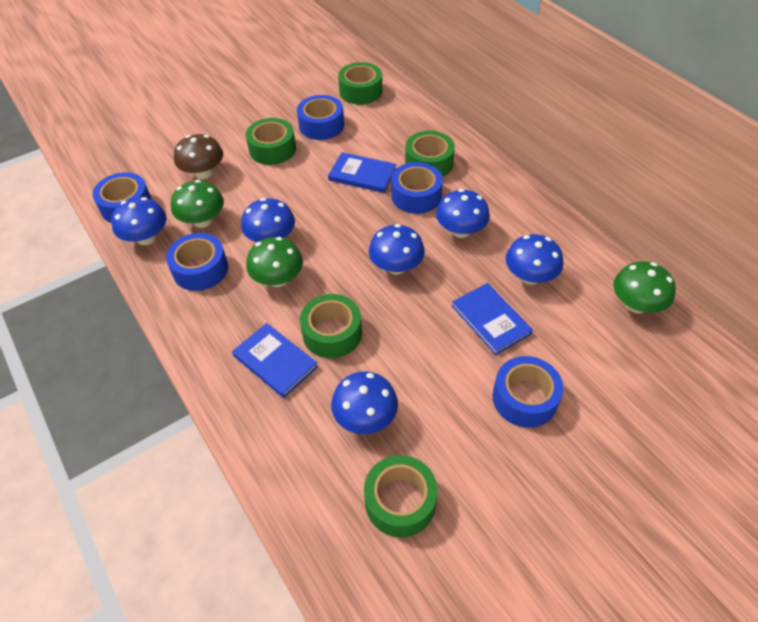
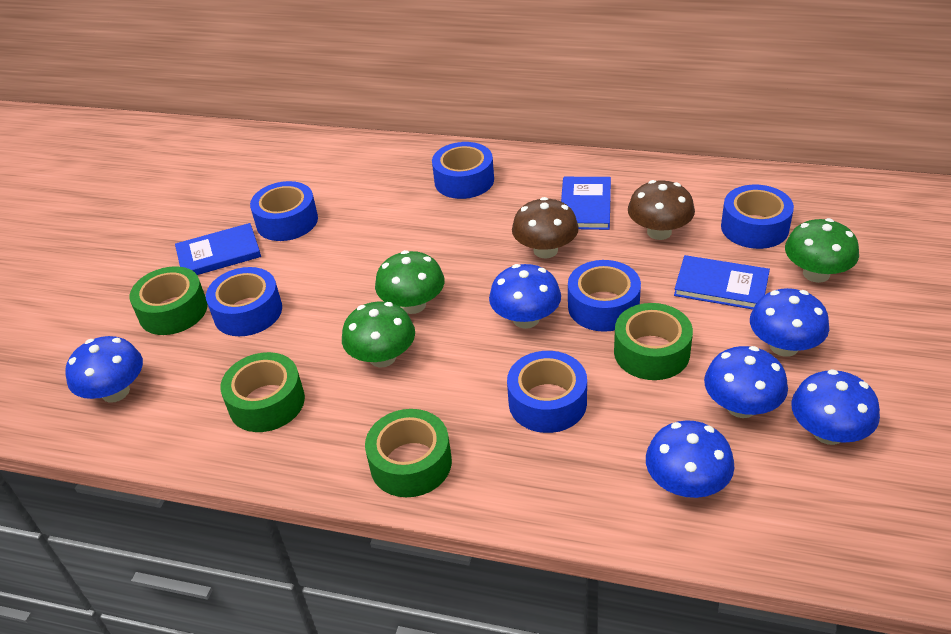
blue tape: [93,172,151,223] [166,233,228,291] [297,95,344,140] [391,162,443,214] [492,356,564,428] = 5 -> [206,267,282,336] [250,181,318,241] [432,142,494,199] [507,351,587,433] [568,260,641,332] [721,185,794,249] = 6
brown mushroom: [174,134,223,179] = 1 -> [512,197,579,258] [628,180,695,240] = 2
green tape: [246,118,296,165] [300,294,362,358] [338,62,382,105] [364,455,438,537] [405,131,455,177] = 5 -> [129,266,208,335] [220,352,305,432] [365,409,452,497] [614,303,693,380] = 4

